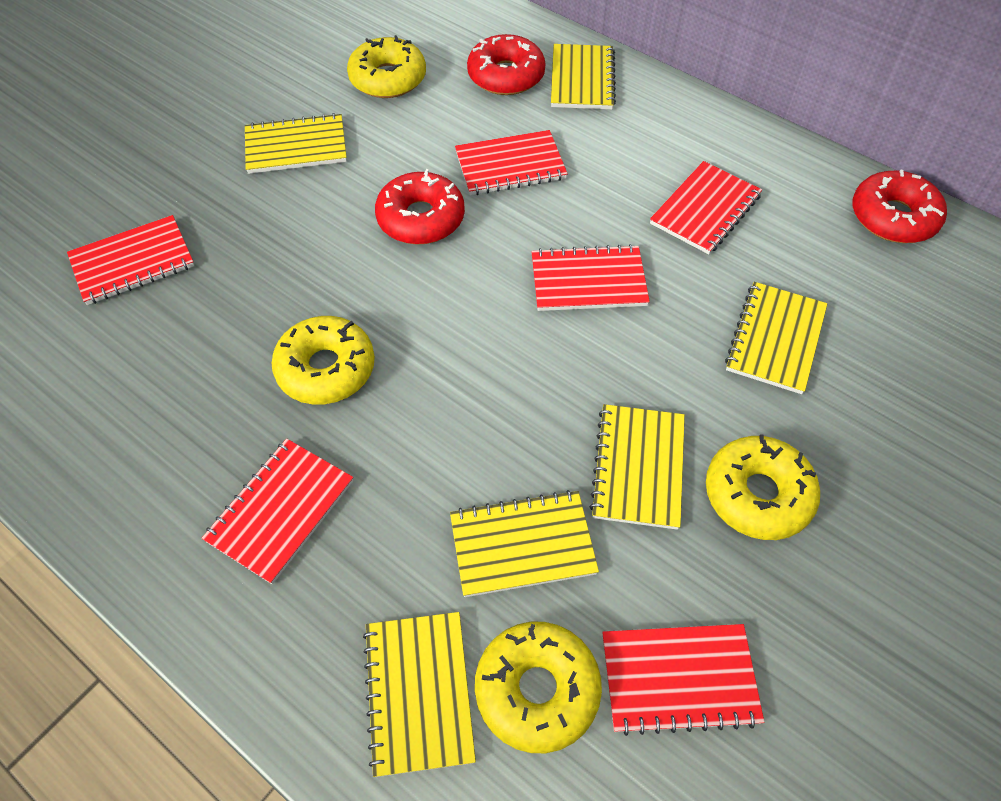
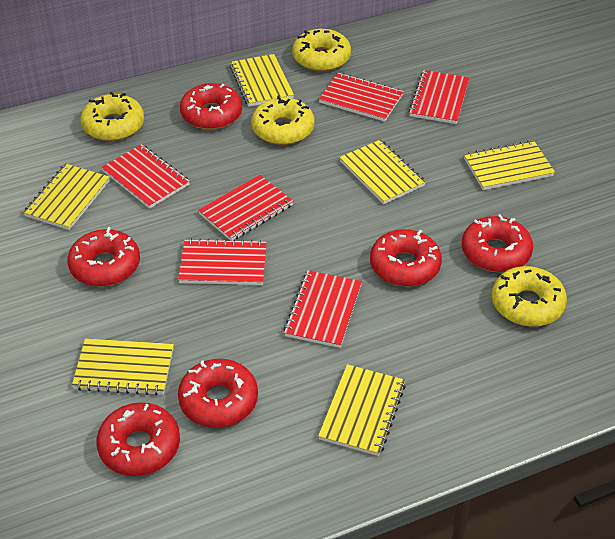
red donut: [375,169,465,245] [467,34,546,95] [852,169,947,243] = 3 -> [68,227,140,287] [96,403,180,476] [178,359,258,428] [180,83,242,130] [370,229,442,287] [462,214,533,272] = 6

